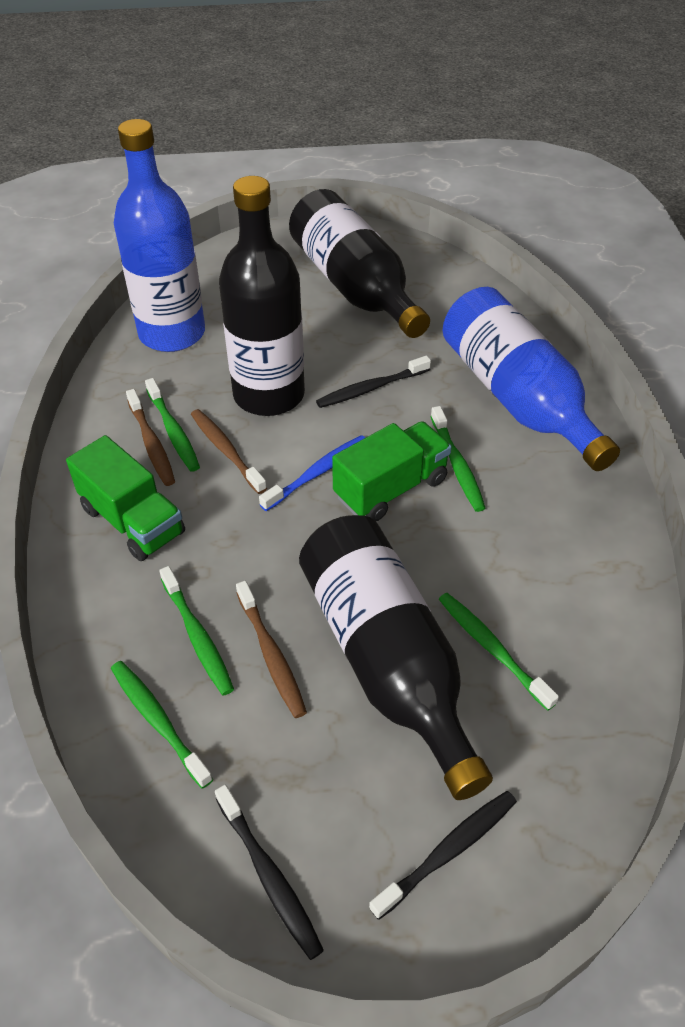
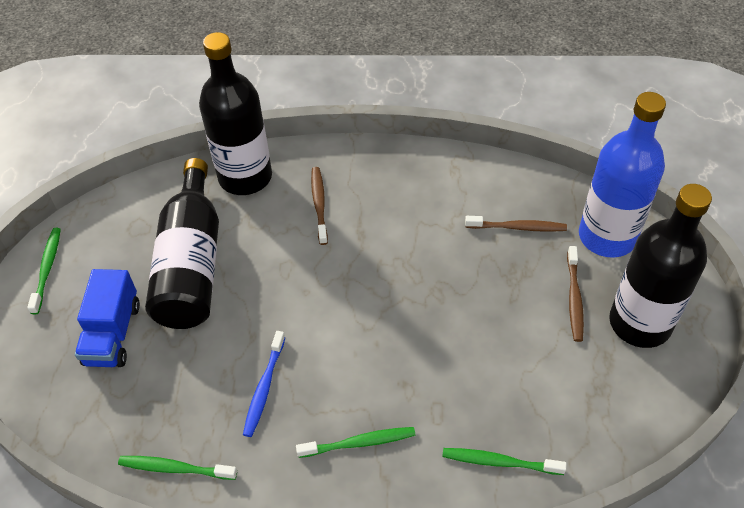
black toothbrush: [215,784,324,960] [316,356,431,408] [369,791,517,920] = 3 -> none = 0
blue bottle: [114,119,205,352] [443,287,620,471] = 2 -> [579,92,666,258] = 1
blue truck: none = 0 -> [75,269,140,367] = 1
green toothbrush: [111,661,213,788] [145,378,200,472] [159,566,234,696] [430,406,485,512] [439,593,559,711] = 5 -> [27,228,61,314] [118,456,237,480] [296,427,416,458] [442,448,567,475] = 4
green truck: [66,435,185,561] [332,421,452,521] = 2 -> none = 0

